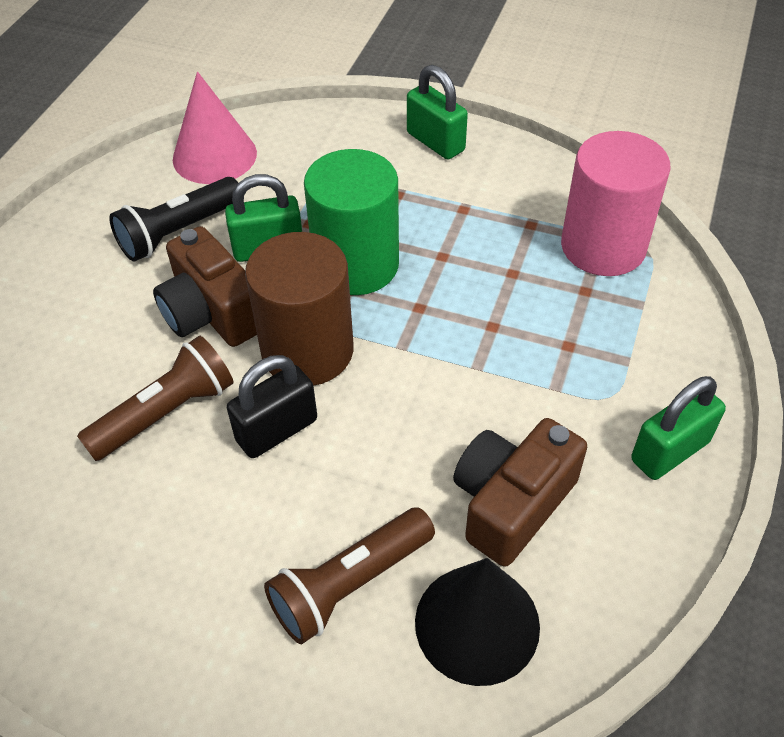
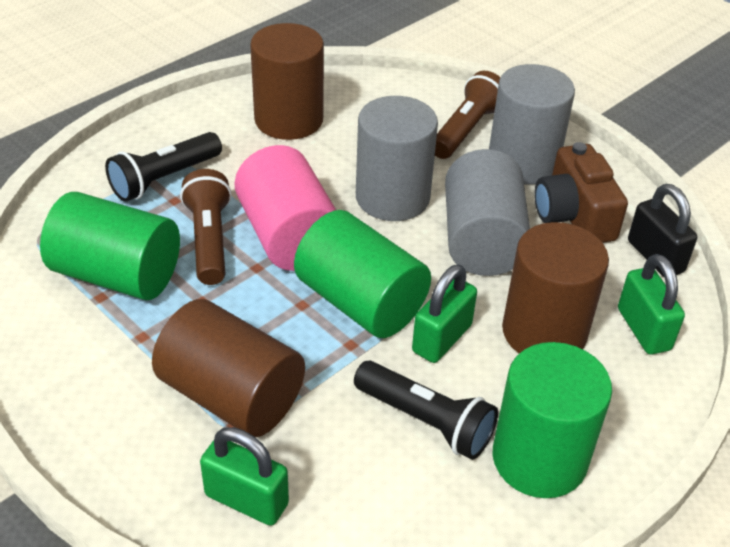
black cone: [415,558,540,686] = 1 -> none = 0
black flashlight: [109,177,238,262] = 1 -> [105,132,222,202] [354,361,498,460] = 2
brown camera: [153,226,257,347] [453,418,587,567] = 2 -> [535,142,628,243] = 1
brown cylinder: [245,232,353,386] = 1 -> [152,299,305,437] [250,23,324,140] [502,222,609,354] = 3
green cylinder: [304,149,399,295] = 1 -> [40,192,180,300] [294,210,431,338] [493,342,612,498] = 3
grey cylinder: none = 0 -> [356,96,438,221] [445,149,530,276] [489,64,575,185] = 3
pink cone: [173,72,257,184] = 1 -> none = 0

